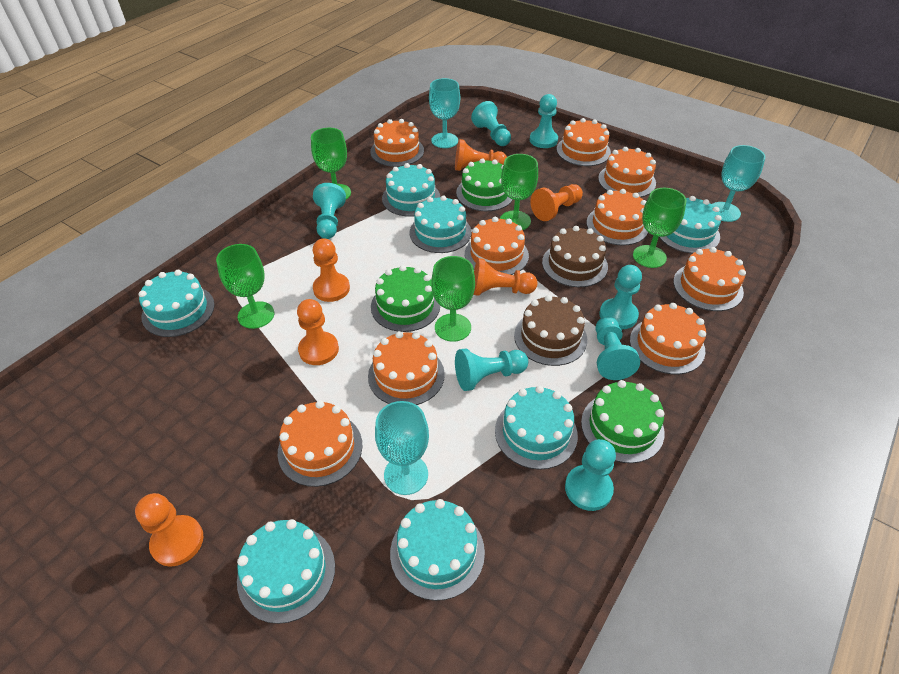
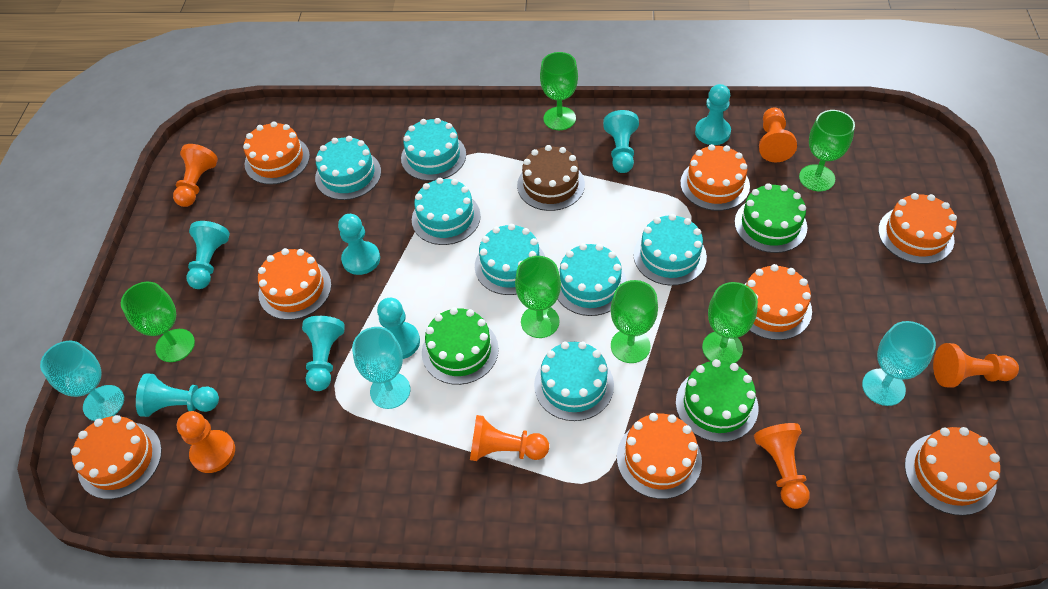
brown cake: [514,295,587,366] [542,226,608,287] = 2 -> [517,145,585,211] = 1
green goblet: [216,244,274,329] [311,128,351,199] [431,256,475,342] [500,154,538,230] [633,188,687,268] = 5 -> [121,282,195,362] [515,256,561,338] [540,52,578,130] [611,280,658,363] [702,282,758,363] [799,110,855,191] = 6
orange cake: [278,400,363,487] [368,331,445,405] [370,119,424,167] [465,217,529,275] [557,118,611,166] [587,189,648,245] [598,147,656,197] [630,303,706,374] [673,247,746,311] = 9 -> [71,415,162,499] [243,121,310,185] [258,248,331,320] [617,413,702,499] [680,144,750,211] [745,264,812,340] [878,193,957,264] [905,427,1000,516] = 8

